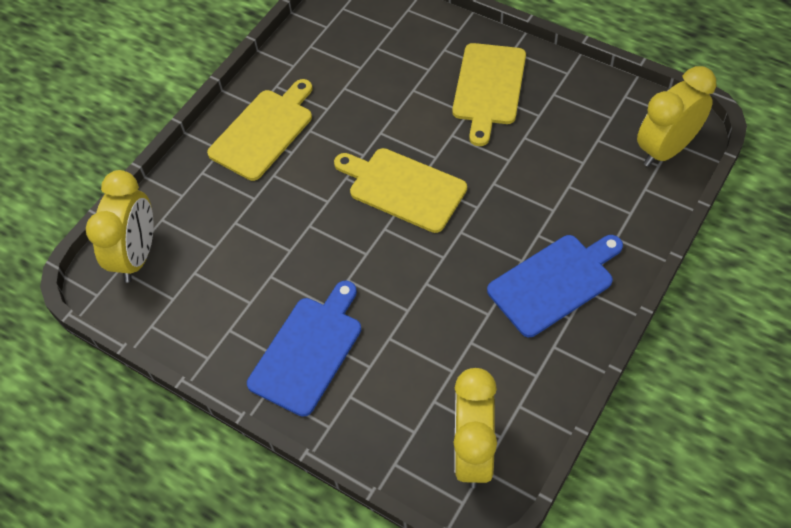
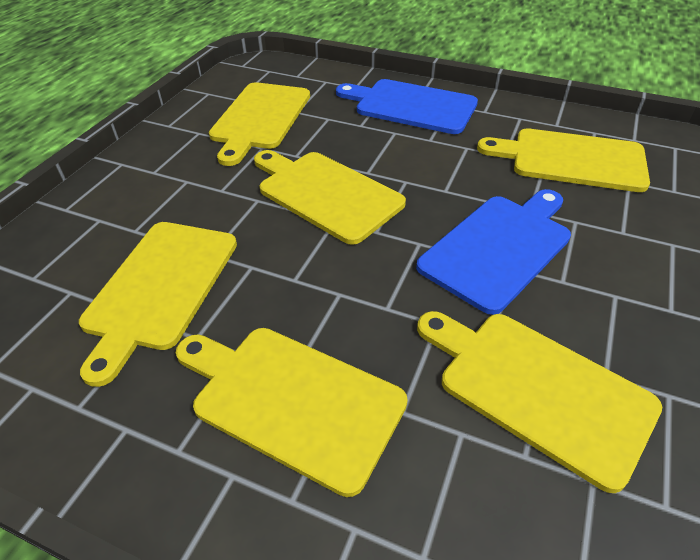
yellow clock: [86,170,154,283] [454,368,497,488] [637,66,716,167] = 3 -> none = 0
yellow cutting board: [207,79,313,181] [334,148,467,233] [452,43,526,146] = 3 -> [79,222,237,387] [176,328,408,497] [209,82,310,166] [254,150,406,245] [417,311,662,493] [477,128,650,192] = 6

